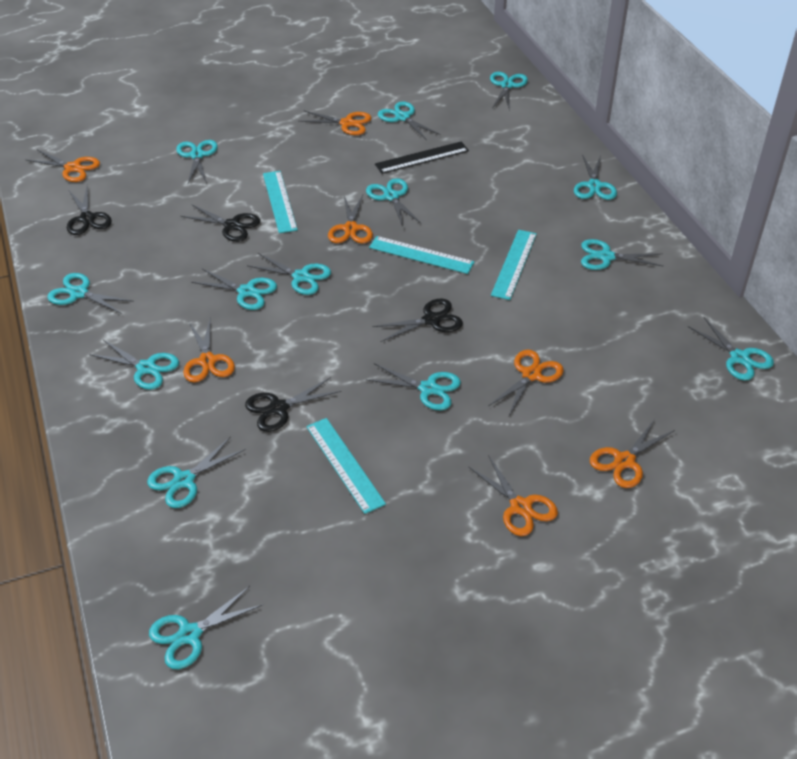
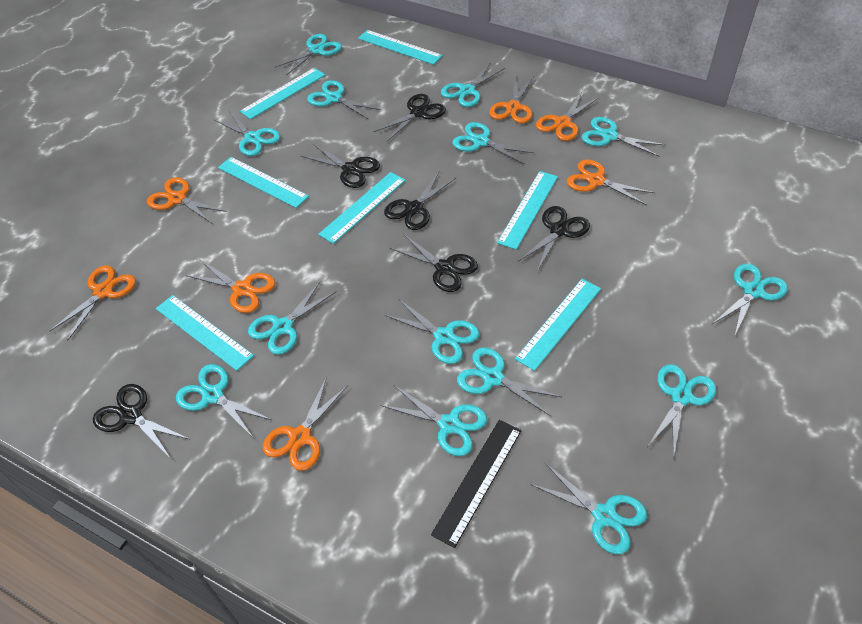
black scissors: [67,187,112,235] [181,204,260,242] [245,377,341,432] [372,299,463,342] = 4 -> [93,384,191,456] [301,144,380,188] [373,94,446,141] [384,172,456,230] [390,234,478,292] [518,206,590,272] = 6
turquoise ruler: [263,171,298,233] [306,418,386,514] [369,236,474,274] [491,230,537,300] = 4 -> [156,295,254,371] [218,157,309,208] [240,68,325,119] [318,172,406,244] [358,30,443,65] [497,171,558,250] [515,279,601,371] = 7

